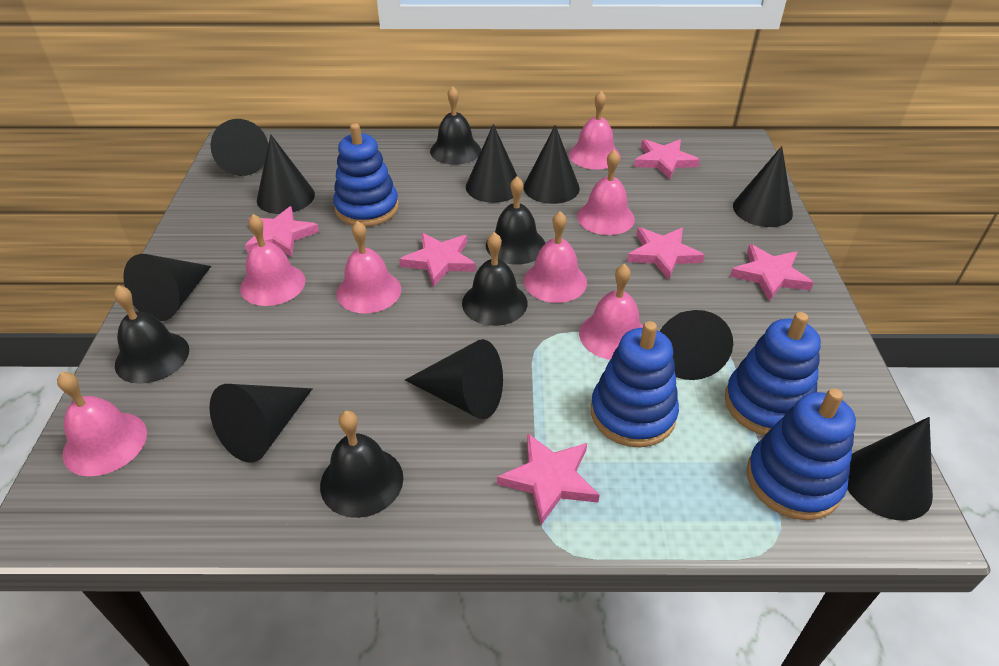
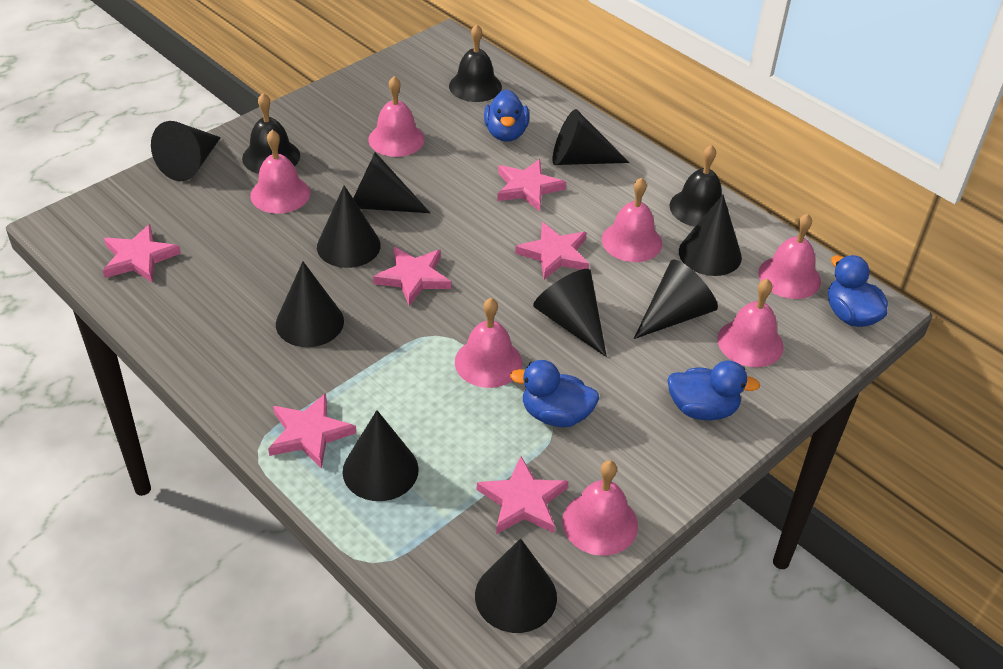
black bell: [114,285,189,384] [320,411,403,518] [430,86,481,165] [462,232,528,326] [486,176,545,265] = 5 -> [242,93,300,174] [449,24,502,102] [669,145,729,227] = 3
blue duck: none = 0 -> [484,89,529,142] [510,360,600,427] [667,361,760,421] [828,255,888,327] = 4
blue stacking toy: [333,123,399,227] [591,321,679,448] [725,312,821,435] [747,388,856,520] = 4 -> none = 0

